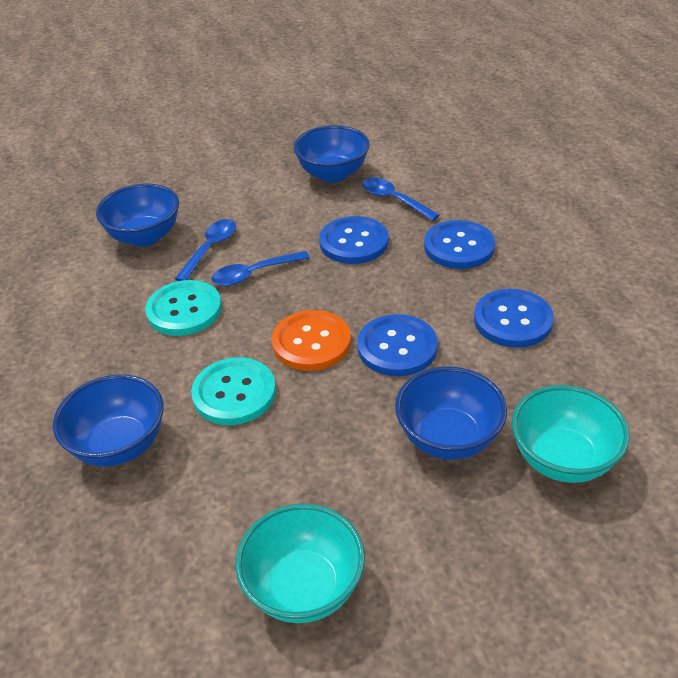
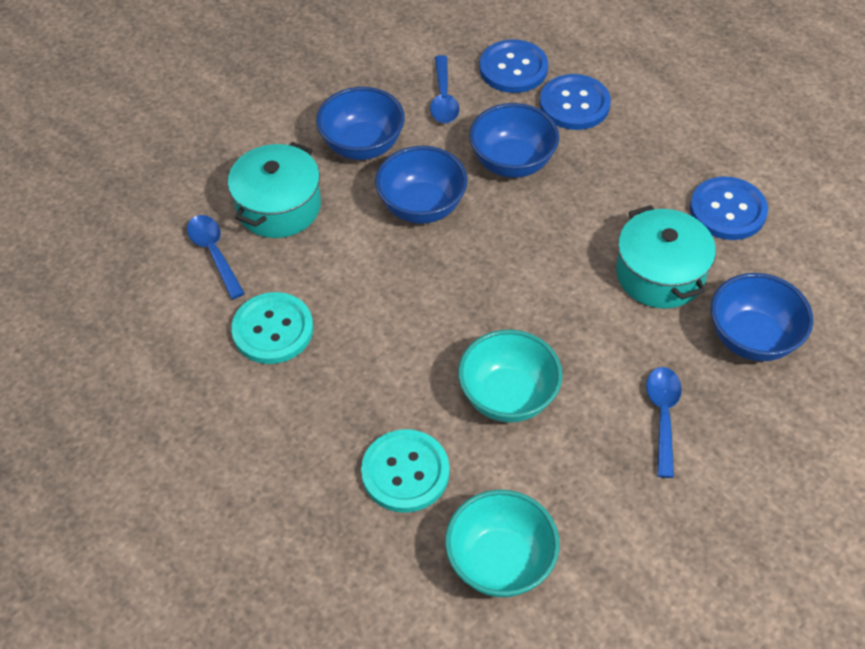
blue button: [319,216,388,264] [357,314,438,376] [424,220,495,269] [474,289,554,348] = 4 -> [479,39,548,93] [540,74,611,130] [690,176,768,240] = 3
orange button: [272,310,351,371] = 1 -> none = 0
turquoise pot: none = 0 -> [228,142,321,238] [616,205,716,309] = 2

